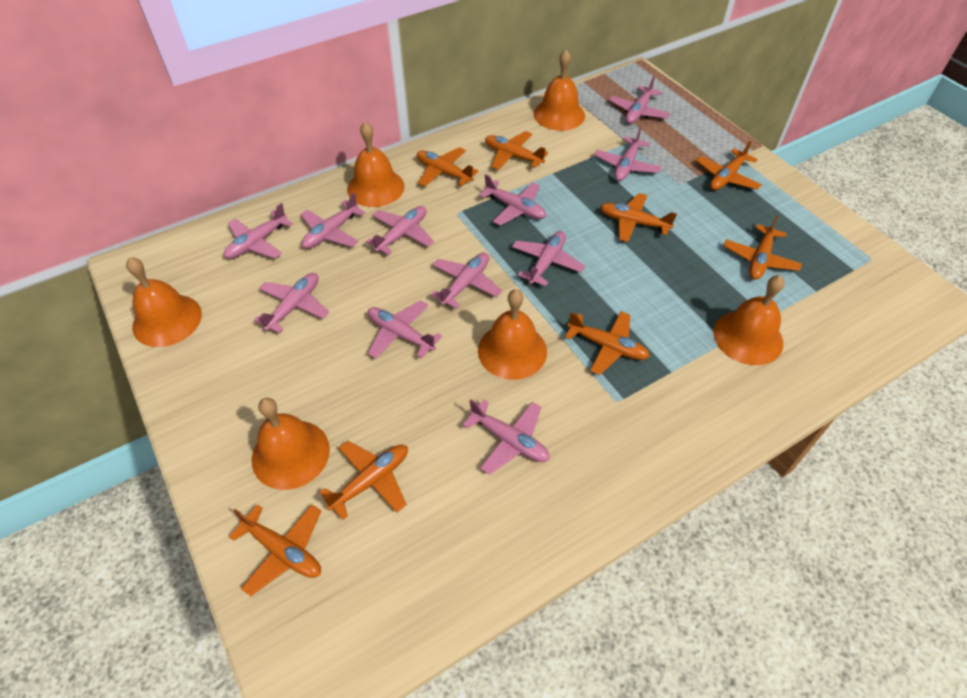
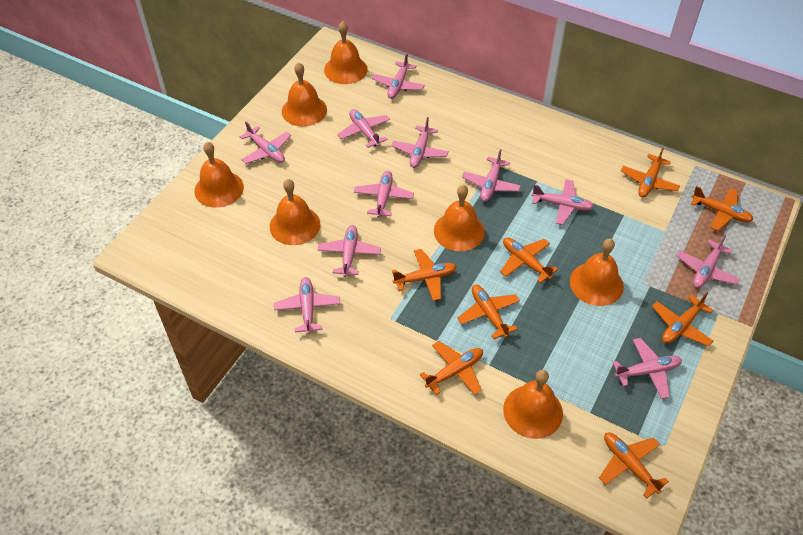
orange bell: [126,257,202,347] [252,398,330,490] [347,122,405,207] [478,289,547,380] [534,50,585,131] [713,275,784,365] = 6 -> [194,142,244,208] [270,179,320,245] [282,62,327,126] [324,21,368,84] [434,185,485,251] [503,370,563,439] [570,239,624,306] = 7

